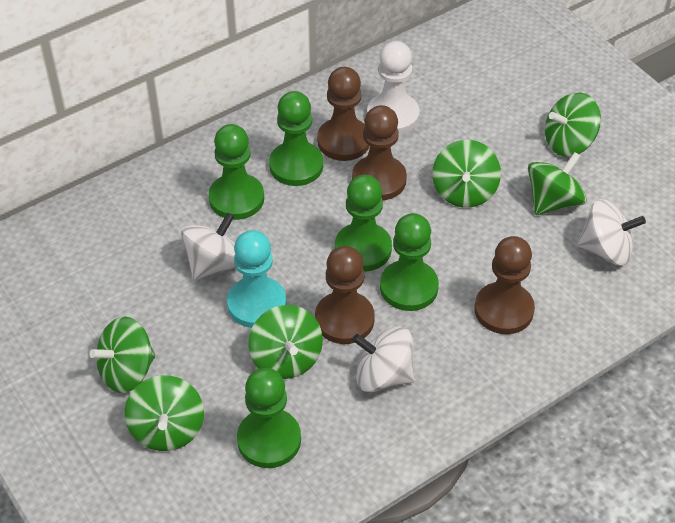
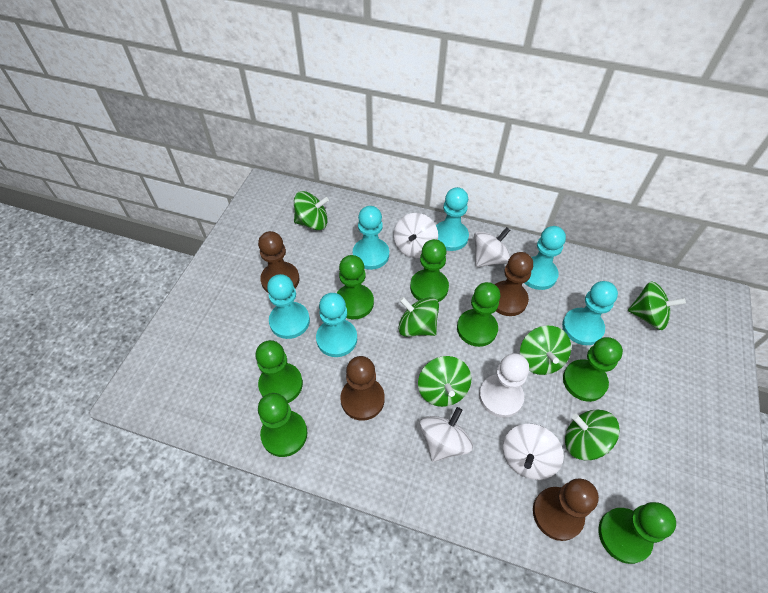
green pawn: [208,124,264,220] [237,368,301,468] [269,91,323,186] [335,175,392,271] [380,213,439,311] = 5 -> [255,340,303,403] [258,393,307,457] [337,255,374,319] [410,239,449,302] [457,282,500,347] [563,337,623,402] [599,502,676,564] = 7
turquoise pawn: [227,230,286,328] = 1 -> [267,274,310,339] [316,293,357,357] [353,206,389,270] [436,187,469,251] [525,226,566,290] [562,281,618,345] = 6
white spinning top: [181,213,236,280] [352,326,415,392] [577,199,646,266] = 3 -> [394,213,438,258] [420,407,473,462] [474,227,511,267] [503,424,564,480] = 4

